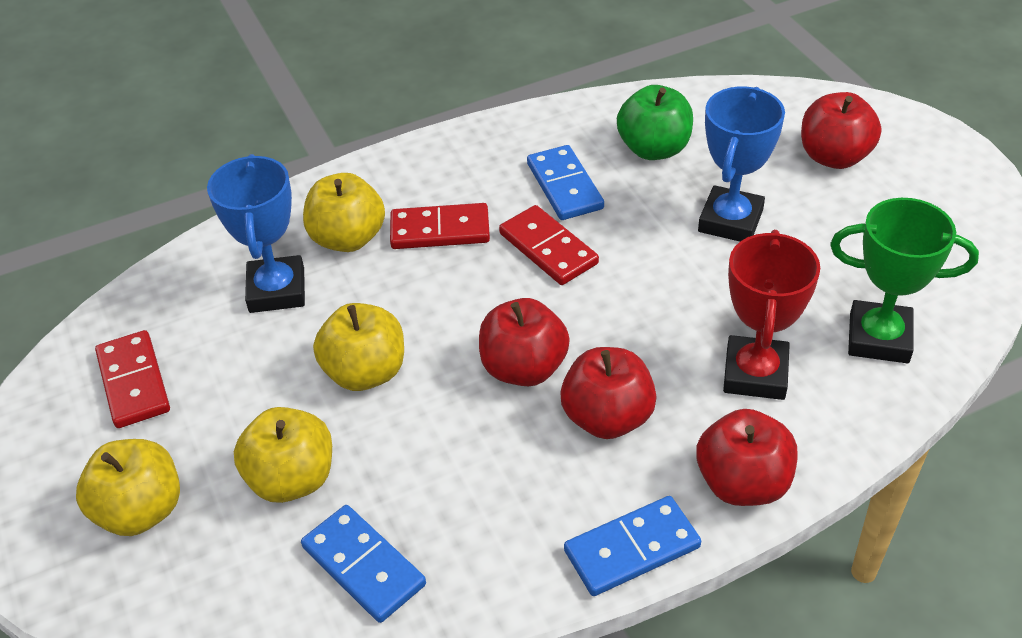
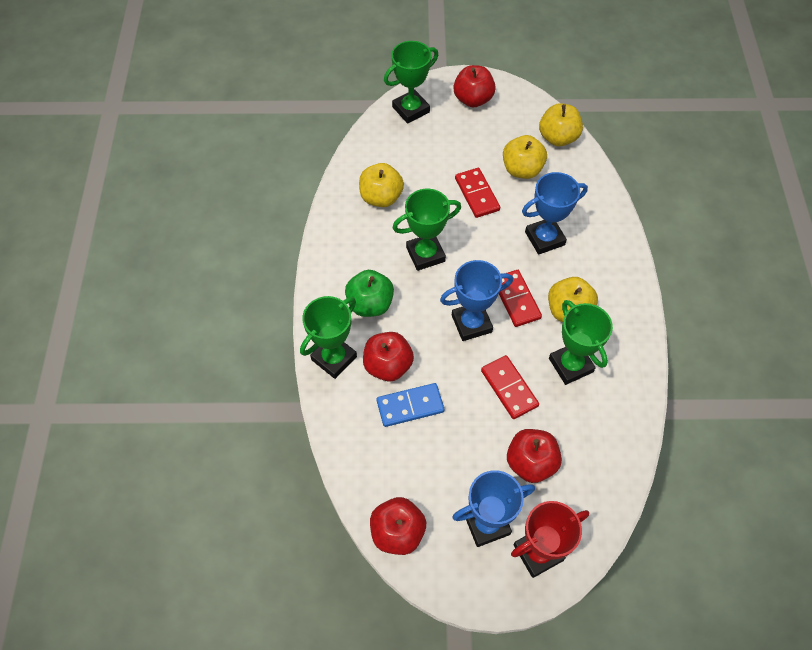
blue domino: [301,505,426,623] [527,145,604,220] [564,496,701,596] = 3 -> [377,383,444,427] = 1
blue trophy: [207,154,305,313] [698,86,785,241] = 2 -> [440,260,513,341] [452,470,535,547] [522,172,588,255] = 3
green trophy: [830,198,979,363] = 1 -> [300,296,357,379] [384,41,438,124] [392,189,461,271] [549,300,613,385] = 4

